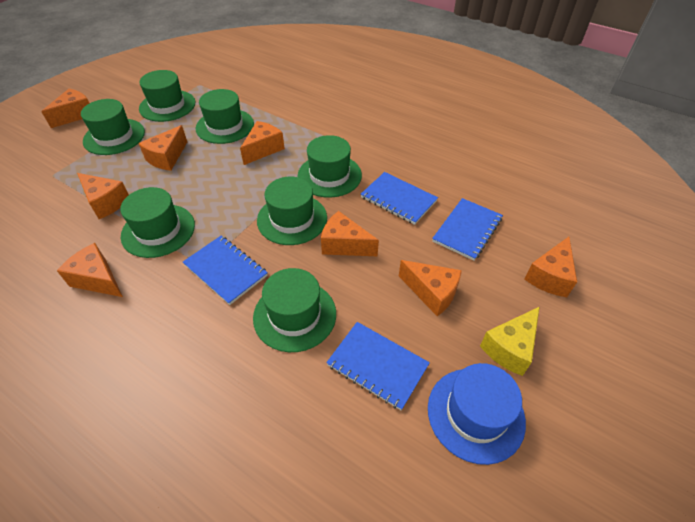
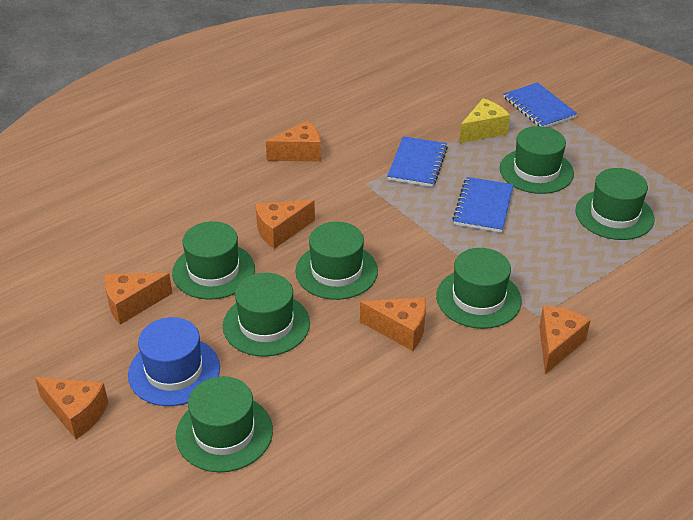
blue notebook: [183,236,268,305] [326,322,430,410] [361,172,438,225] [432,198,503,261] = 4 -> [387,136,448,187] [452,177,514,233] [504,82,577,127] = 3
orange cheese: [41,89,89,128] [57,243,123,297] [77,173,129,219] [138,125,187,171] [240,121,285,165] [321,211,379,256] [399,260,462,316] [524,237,577,297] = 8 -> [35,377,108,439] [104,273,173,325] [255,200,315,249] [266,121,321,161] [360,298,426,351] [539,306,591,374] = 6

